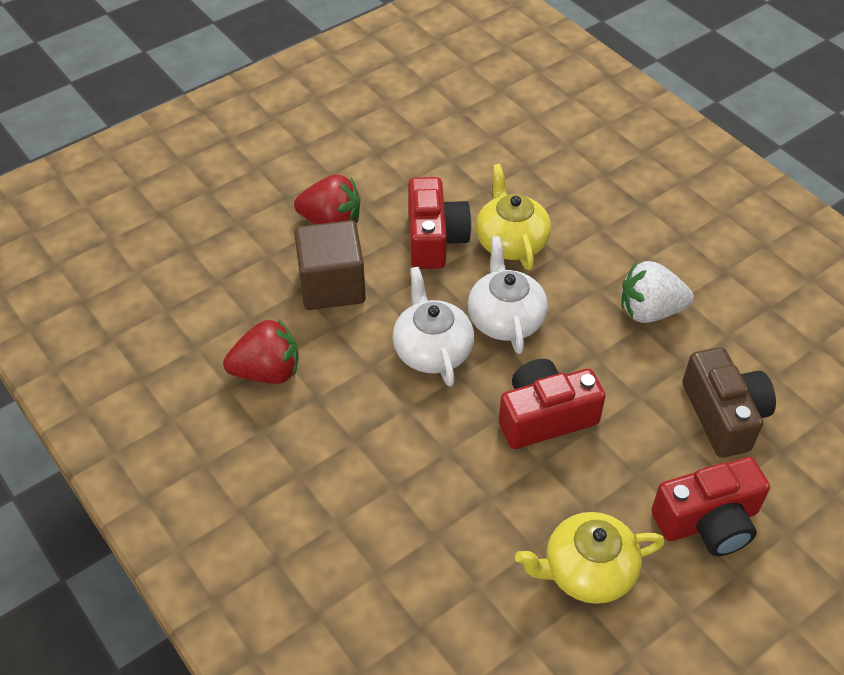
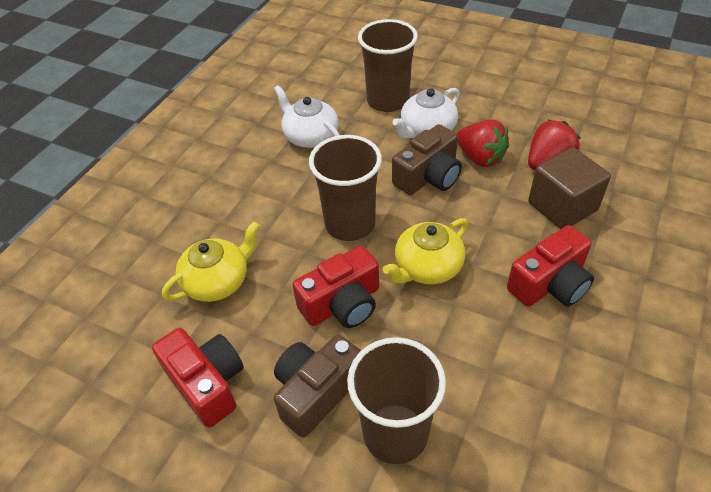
brown camera: [682,347,776,458] = 1 -> [274,335,361,438] [392,124,462,195] = 2
brown cup: none = 0 -> [309,135,382,241] [347,337,446,464] [358,19,418,112] = 3
white strawberry: [621,261,694,323] = 1 -> none = 0

